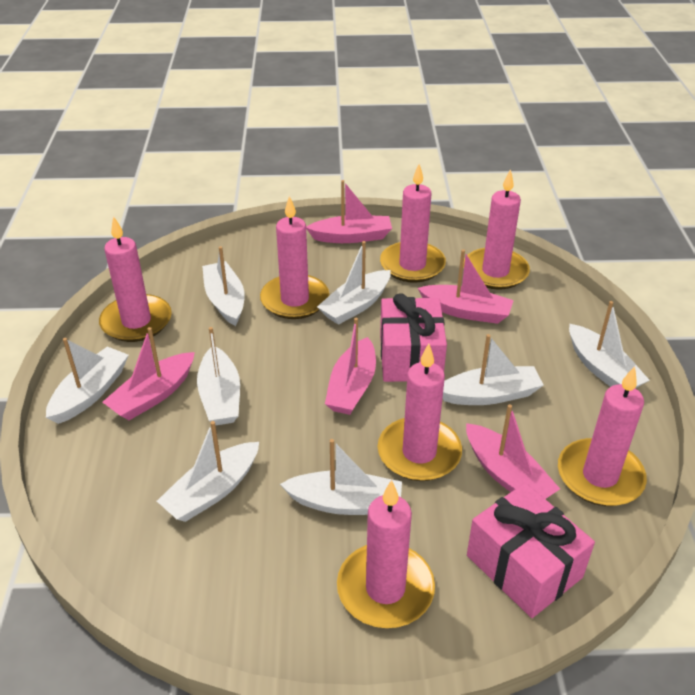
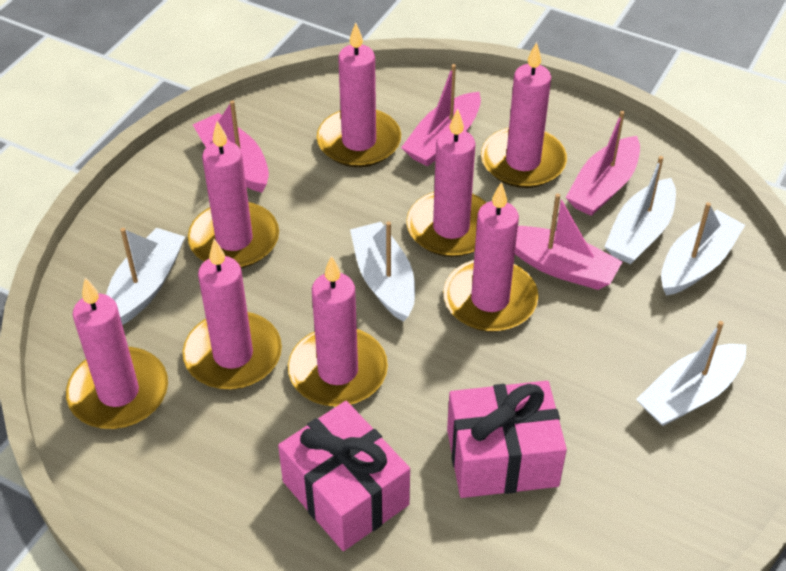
pink boat: [103,327,195,420] [306,180,392,243] [325,318,376,415] [418,249,514,324] [466,404,560,499] = 5 -> [193,100,269,193] [401,64,481,167] [515,193,623,290] [566,111,640,216] = 4
pink candle: [99,216,172,342] [260,196,329,319] [337,480,435,628] [378,343,462,481] [380,164,446,283] [463,169,530,290] [558,366,647,506] = 7 -> [66,278,168,429] [183,239,282,390] [188,121,279,268] [288,255,388,407] [317,22,401,167] [406,109,487,257] [443,182,539,332] [481,42,567,188] = 8
white boat: [46,338,129,424] [157,421,259,522] [197,327,240,425] [202,246,245,326] [280,439,402,515] [317,241,391,325] [442,334,544,405] [569,301,650,388] = 8 -> [106,228,185,325] [350,221,415,322] [604,156,676,264] [636,321,746,426] [661,202,745,296] = 5

